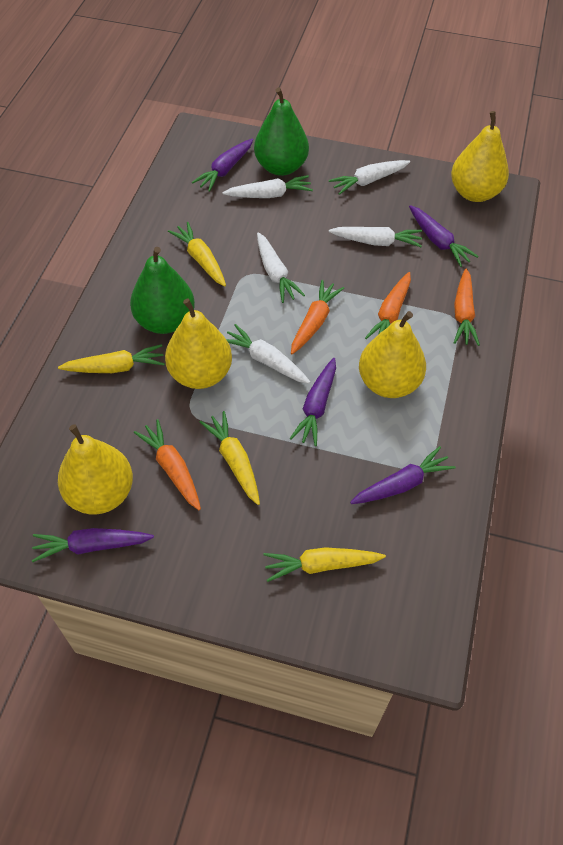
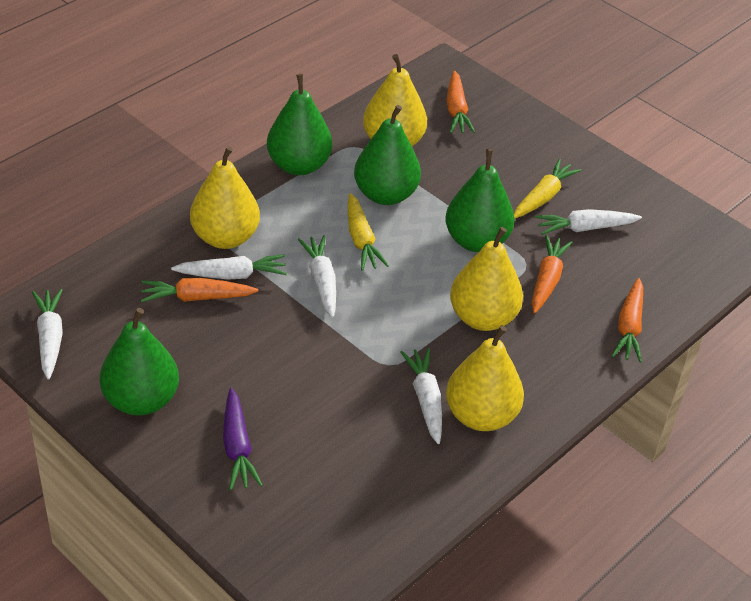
green pear: [130,247,195,334] [254,87,309,176] = 2 -> [100,308,179,416] [267,74,332,175] [354,105,421,205] [445,149,515,252] = 4
purple carrot: [32,528,154,562] [192,139,253,192] [290,358,336,446] [350,446,456,504] [409,205,479,267] = 5 -> [223,388,263,490] = 1
yellow carrot: [58,344,165,373] [168,222,226,287] [200,411,260,505] [264,547,386,582] = 4 -> [348,193,389,271] [514,159,581,219] = 2

